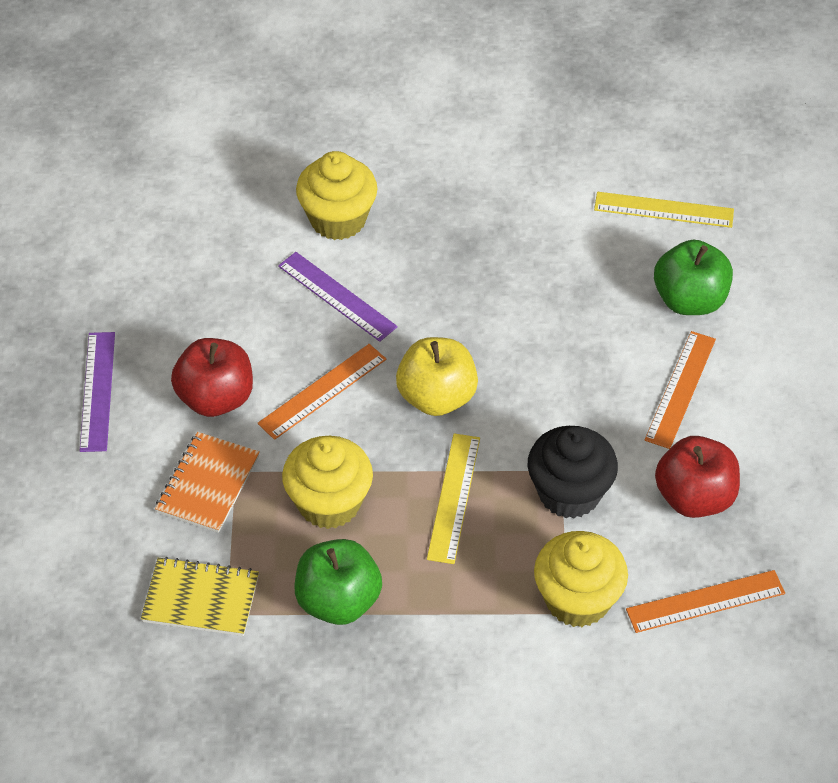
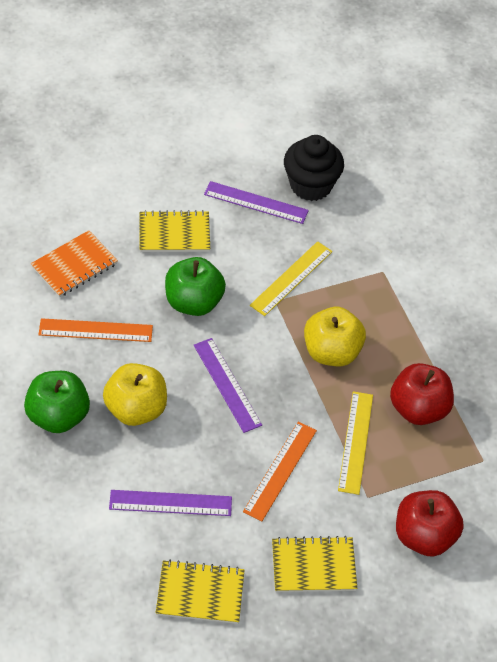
orange ruler: [258,344,386,440] [626,570,785,633] [645,331,716,449] = 3 -> [38,318,153,342] [243,421,317,521] = 2
purple ruler: [80,332,115,452] [278,252,398,342] = 2 -> [109,490,232,516] [194,338,262,433] [204,181,309,224] = 3
yellow apple: [396,337,478,416] = 1 -> [103,363,167,426] [304,307,366,366] = 2
yellow cupcake: [282,436,373,529] [296,151,377,240] [534,531,628,627] = 3 -> none = 0
yellow notebook: [141,557,259,636] = 1 -> [139,210,210,252] [156,560,245,624] [272,536,357,592] = 3

